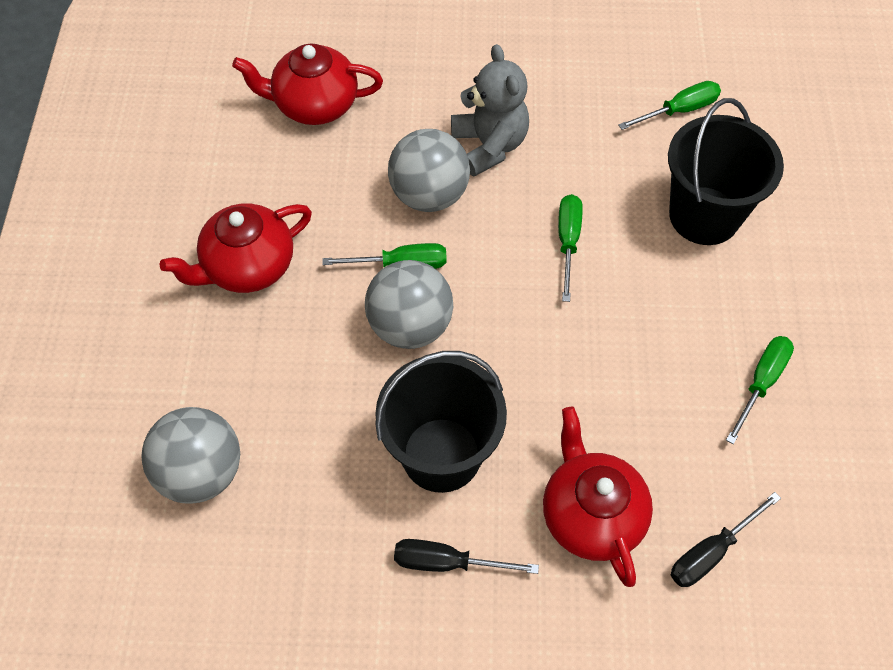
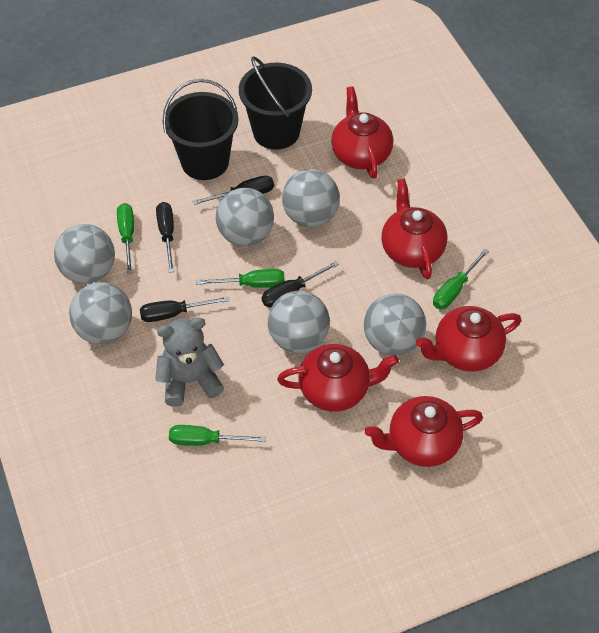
black screwdriver: [394,539,539,574] [671,492,781,587] = 2 -> [140,296,229,322] [156,202,174,273] [192,176,274,205] [262,261,339,307] = 4
grey ball: [141,407,240,504] [365,260,453,349] [388,129,470,212] = 3 -> [54,224,115,284] [69,282,132,344] [216,188,274,246] [268,291,330,353] [282,169,340,227] [364,293,426,356] = 6
red teapot: [159,203,312,293] [232,43,383,125] [543,407,653,587] = 3 -> [277,344,399,412] [331,86,393,179] [365,396,483,467] [381,179,448,279] [416,306,521,372] = 5

